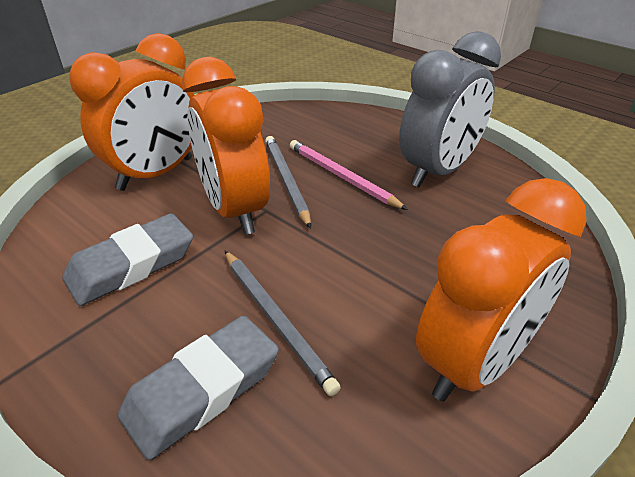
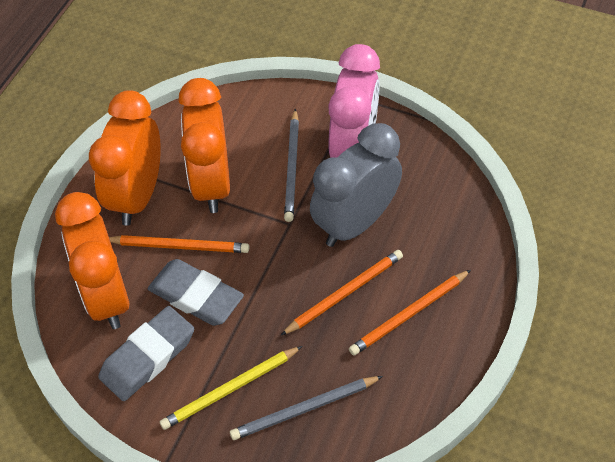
orange pencil: none = 0 -> [109,235,249,253] [280,250,403,336] [349,270,471,356] = 3
pink clock: none = 0 -> [328,44,380,158] = 1
pink pencil: [290,140,408,210] = 1 -> none = 0
yellow pencil: none = 0 -> [160,346,302,430] = 1

